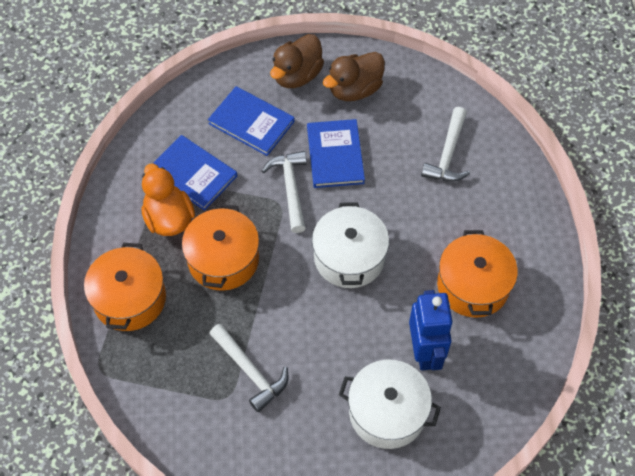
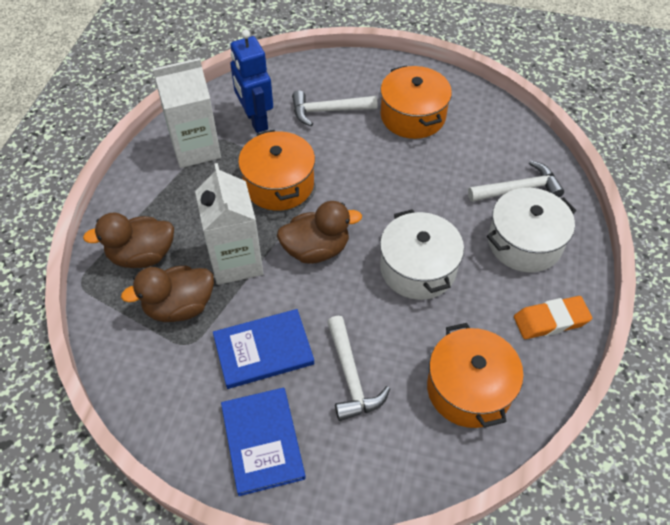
blue book: [152,135,237,211] [208,86,295,156] [307,119,365,188] = 3 -> [213,309,314,389] [221,387,306,496] = 2
brown duck: [270,34,324,88] [323,52,385,101] = 2 -> [83,213,174,268] [121,266,214,322] [277,201,362,264] = 3
orange duck: [141,164,195,236] = 1 -> none = 0
orange eraser: none = 0 -> [514,296,592,339] = 1
white carton: none = 0 -> [153,58,221,168] [195,163,264,285] = 2

